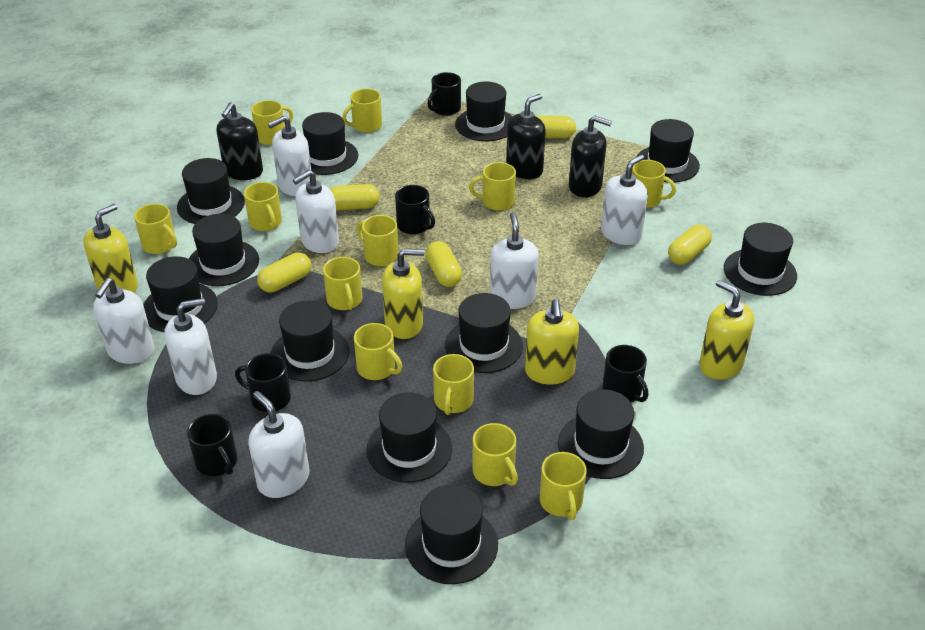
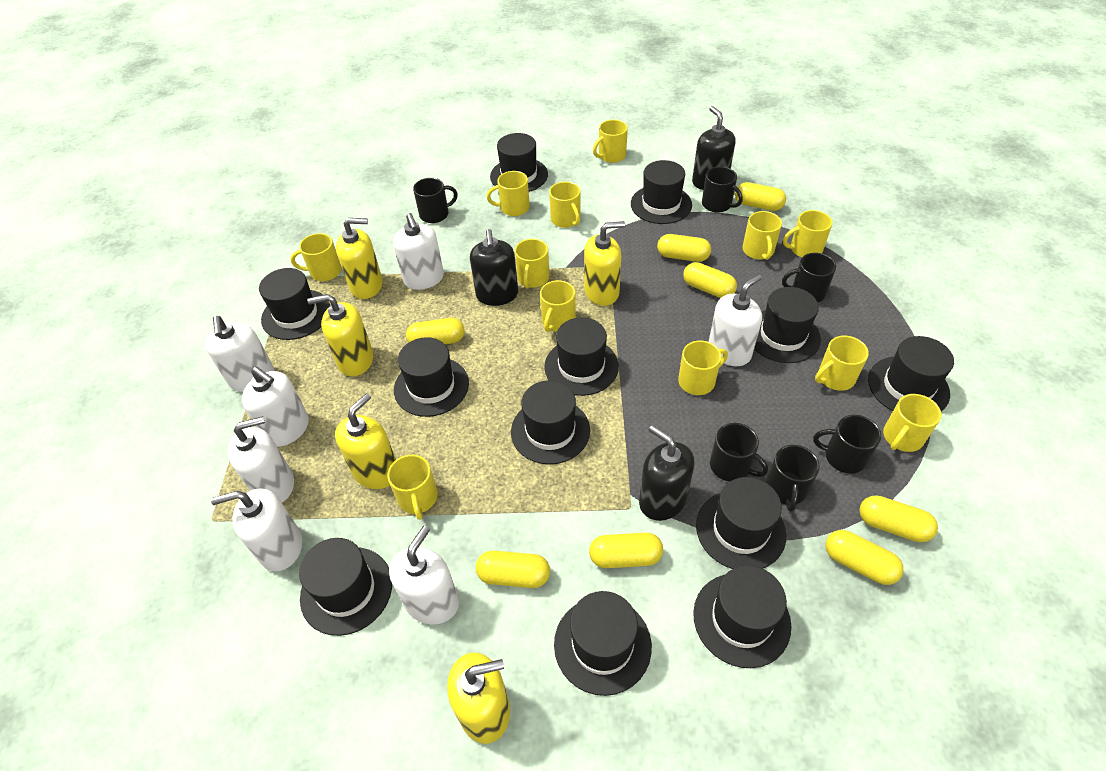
black mug: [187,414,237,476] [235,353,291,412] [395,185,435,234] [427,72,461,116] [602,345,648,402] = 5 -> [413,178,458,223] [702,166,743,213] [710,423,768,481] [766,445,820,512] [782,253,836,302] [813,415,881,474] = 6
yellow capsule: [257,253,312,293] [330,184,380,210] [426,241,462,287] [536,115,576,138] [668,225,712,265] = 5 -> [406,318,464,344] [476,551,550,588] [589,533,663,568] [657,234,711,262] [683,262,737,298] [735,182,786,211] [825,530,904,585] [859,495,938,542] = 8
yellow soap dispenser: [83,204,138,293] [382,249,425,339] [525,299,579,385] [699,280,754,380] = 4 -> [307,294,373,376] [335,393,396,489] [336,218,383,299] [447,652,510,744] [584,221,625,306] = 5

